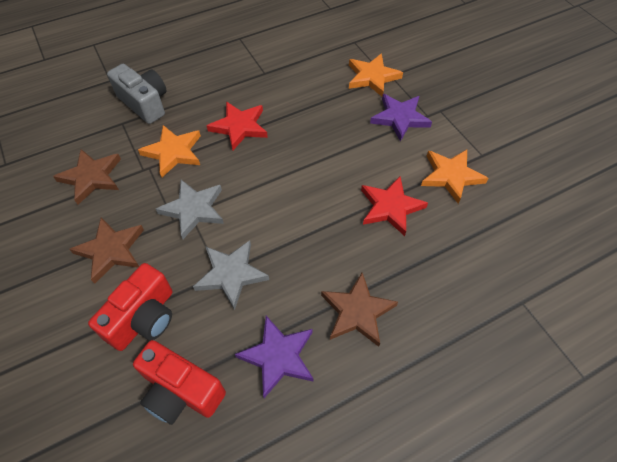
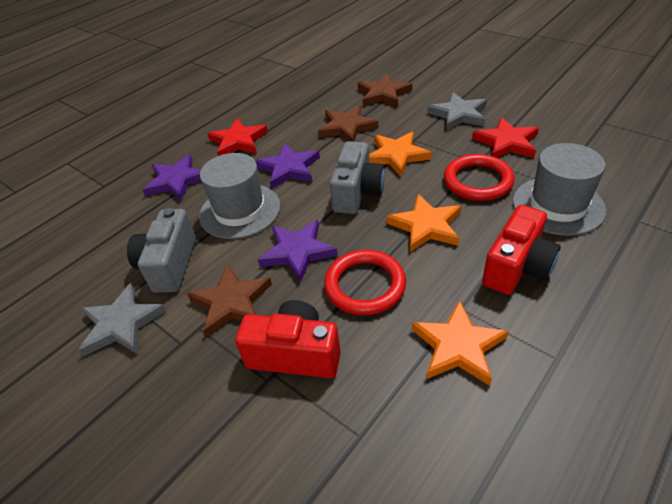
grey camera: [107,64,166,124] = 1 -> [127,208,196,293] [329,141,385,214] = 2
grey hat: none = 0 -> [199,153,280,239] [513,143,606,236] = 2
purple star: [235,316,314,398] [370,94,432,142] = 2 -> [142,155,201,201] [255,143,320,189] [258,220,338,282] = 3
red ring: none = 0 -> [324,250,406,316] [444,154,514,201] = 2

